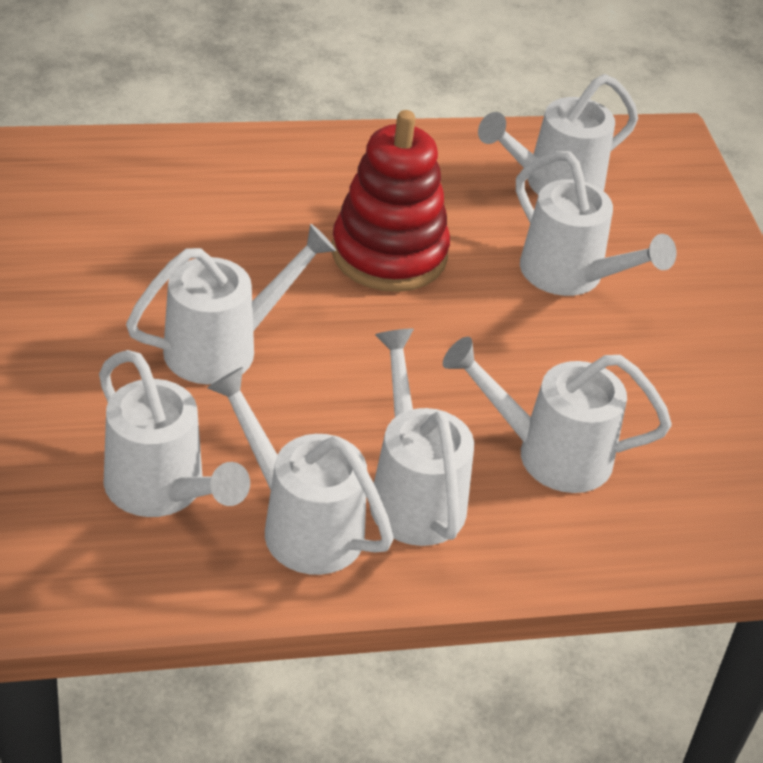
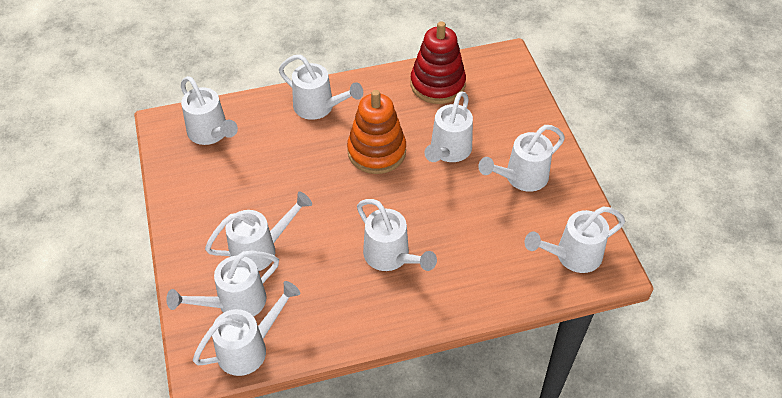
orange stacking toy: none = 0 -> [347,90,406,174] = 1
white watering can: [99,350,250,517] [126,224,336,384] [207,367,394,575] [370,328,474,546] [443,337,672,493] [478,74,638,195] [516,151,676,296] = 7 -> [166,251,279,317] [181,76,238,145] [193,281,300,376] [205,191,312,271] [279,54,363,120] [357,199,437,271] [425,91,473,162] [478,125,565,192] [525,207,625,273] = 9

